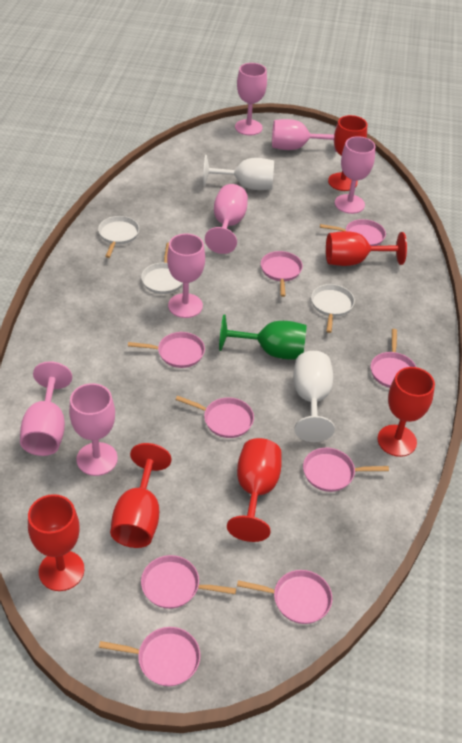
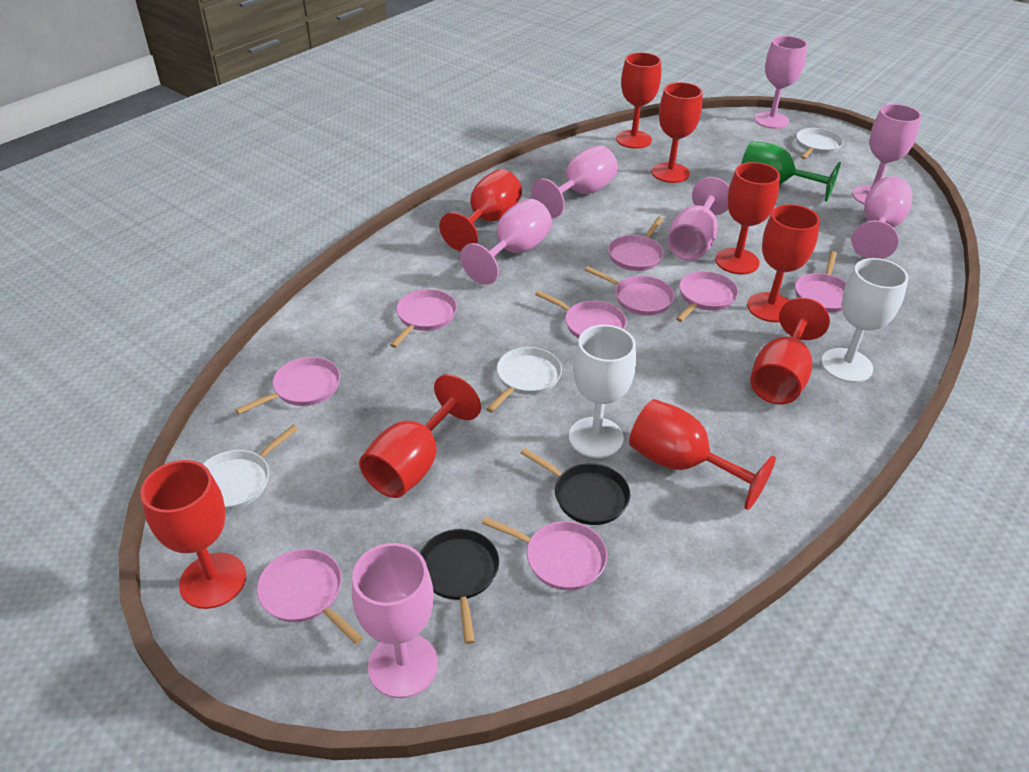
black pan: none = 0 -> [420,529,499,644] [520,448,630,525] = 2
red goblet: [28,494,84,591] [110,443,171,548] [227,438,282,542] [326,231,407,266] [328,115,367,191] [378,367,435,457] = 6 -> [140,460,246,609] [359,374,481,498] [439,169,522,251] [616,52,661,149] [629,399,776,510] [652,82,703,183] [715,162,780,274] [747,204,820,322] [750,298,830,404] = 9

